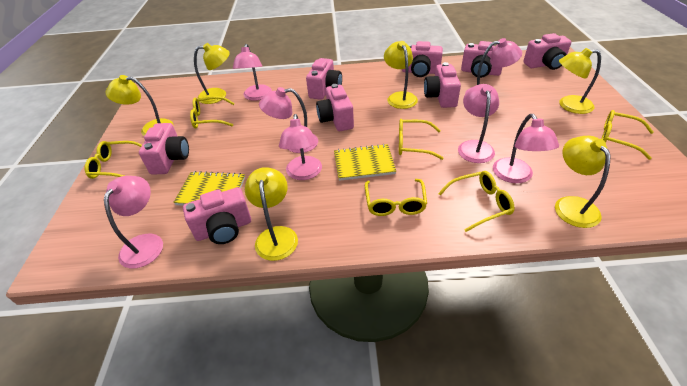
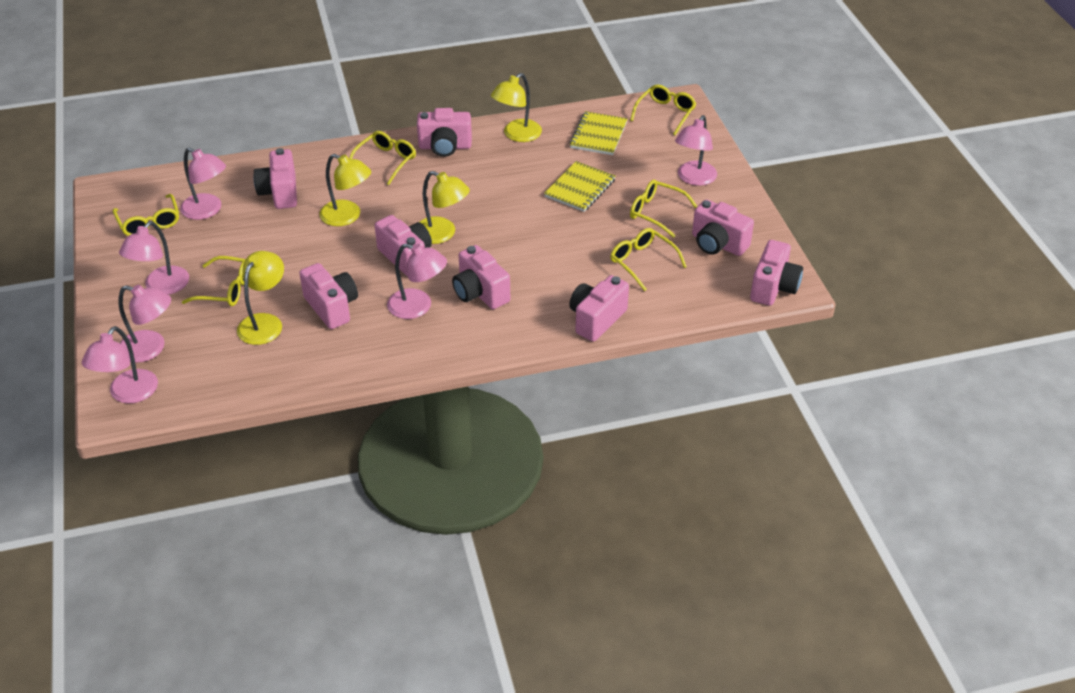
pink lamp: [104,176,163,269] [233,44,272,101] [259,87,318,153] [279,114,322,180] [458,84,499,163] [465,38,522,94] [493,114,559,183] = 7 -> [82,326,158,403] [118,285,171,363] [119,221,189,295] [180,147,226,220] [387,243,447,319] [675,115,717,186] = 6
yellow lamp: [105,75,173,136] [194,43,230,104] [245,167,298,261] [384,41,418,109] [555,136,610,228] [559,48,601,114] = 6 -> [237,251,284,345] [319,154,371,226] [420,171,470,244] [491,73,542,142] = 4

